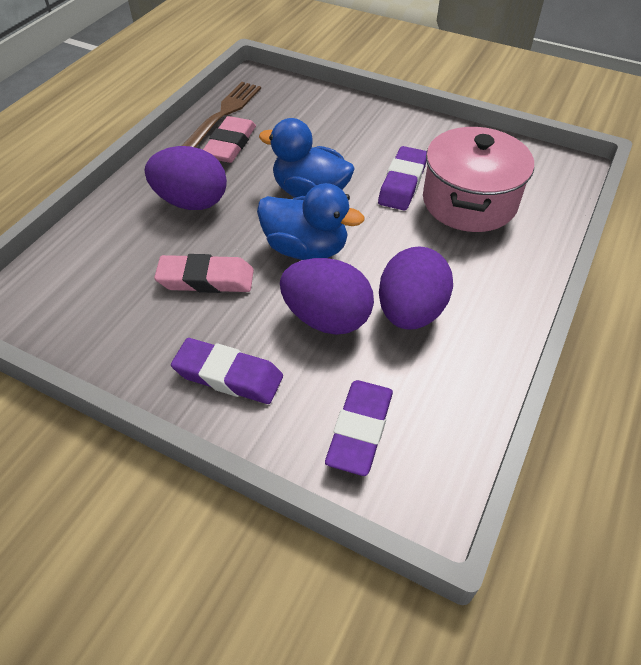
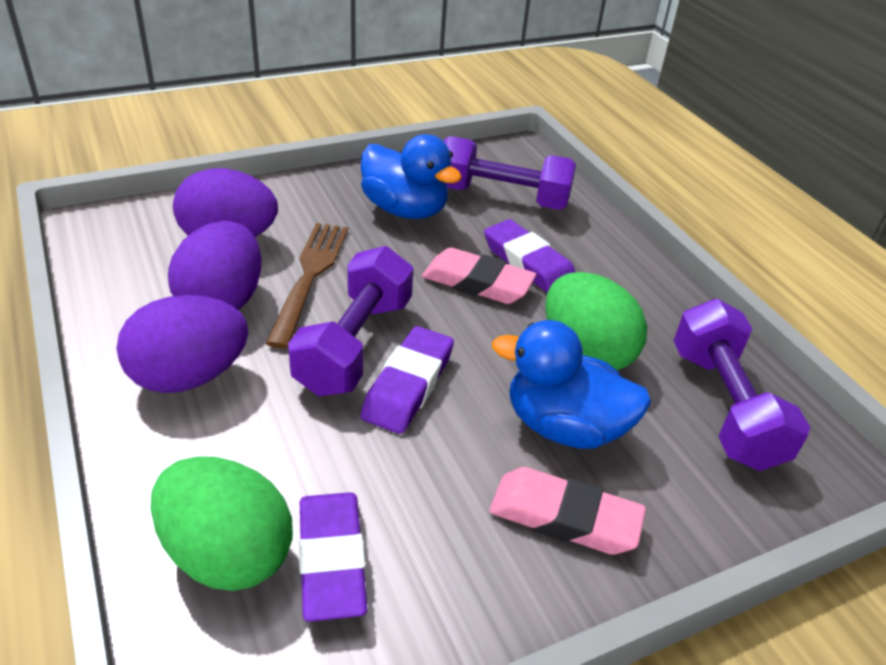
green egg: none = 0 -> [150,456,293,591] [546,272,647,371] = 2
pink pot: [423,126,534,232] = 1 -> none = 0
purple dumbbell: none = 0 -> [288,246,413,396] [444,136,576,210] [674,299,810,471] = 3

